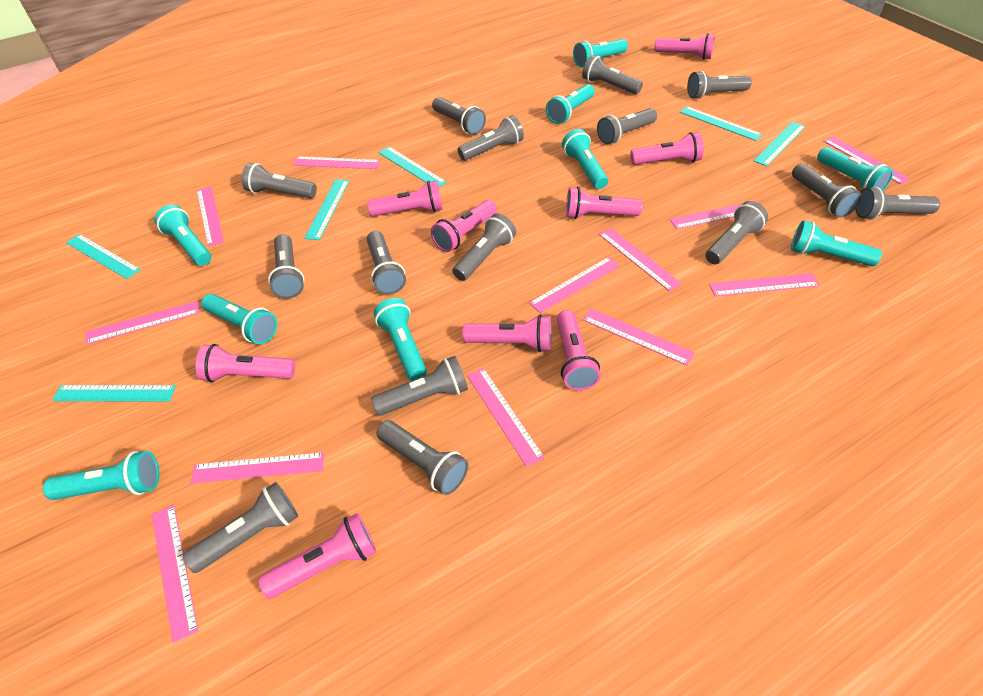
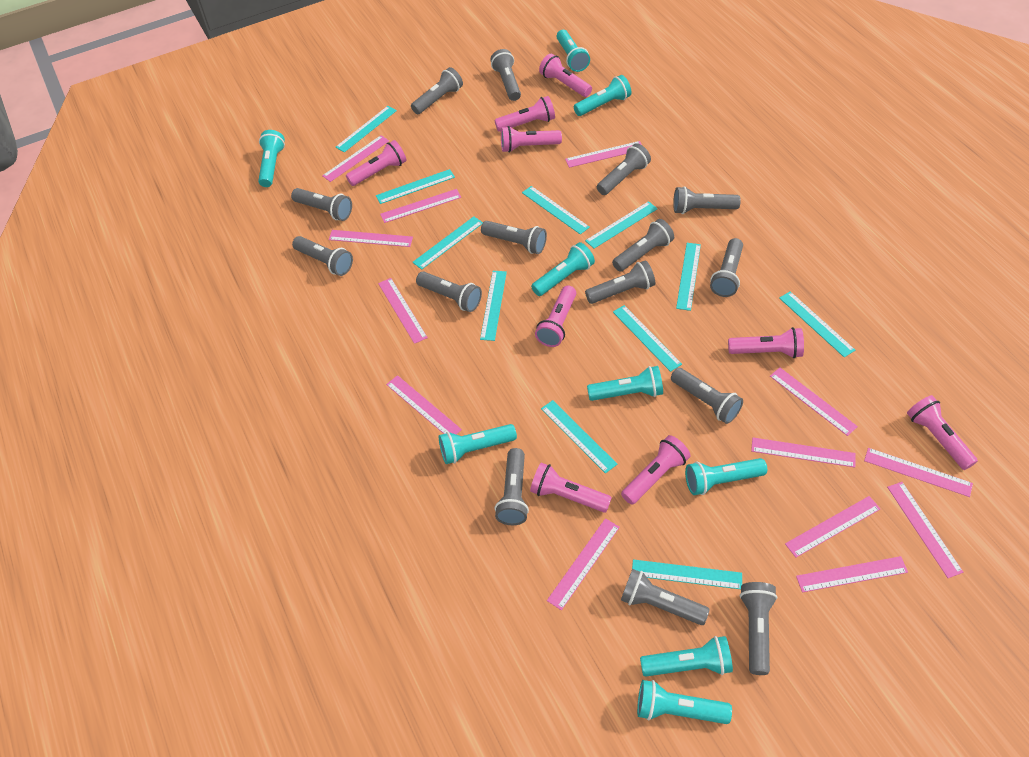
pink ruler: [85,301,200,345] [152,505,198,643] [191,452,324,484] [197,187,224,246] [292,156,380,169] [467,368,545,467] [529,257,620,313] [583,309,695,366] [599,228,682,291] [670,201,760,229] [709,273,820,296] [823,136,910,184] = 12 -> [322,135,389,182] [329,230,413,247] [378,278,428,344] [380,189,461,223] [386,375,462,435] [547,518,620,610] [565,141,642,168] [751,438,856,467] [770,368,858,436] [785,496,880,558] [796,556,908,593] [864,448,973,497] [887,482,963,578] = 13
turquoise ruler: [52,385,176,401] [66,234,141,279] [304,179,349,240] [378,147,446,187] [680,106,762,141] [753,122,806,166] = 6 -> [335,106,397,152] [376,169,455,204] [412,216,483,270] [480,271,507,341] [522,186,590,234] [541,400,617,474] [585,201,658,249] [613,305,682,372] [632,559,742,589] [676,243,701,311] [779,291,855,357] = 11

